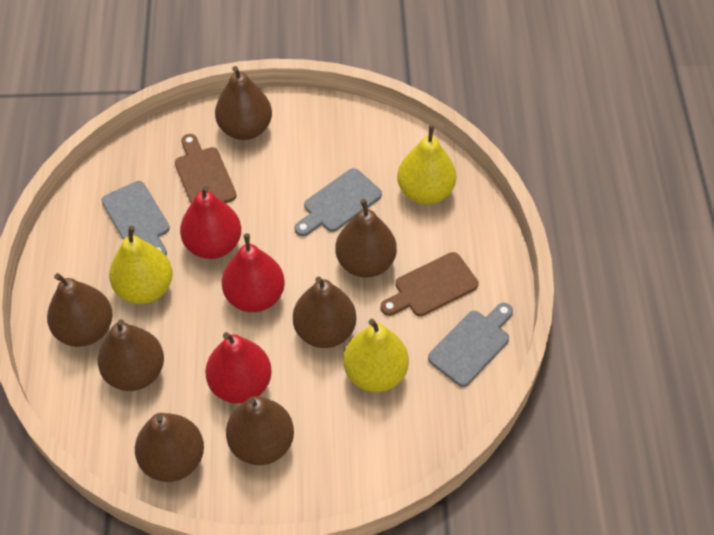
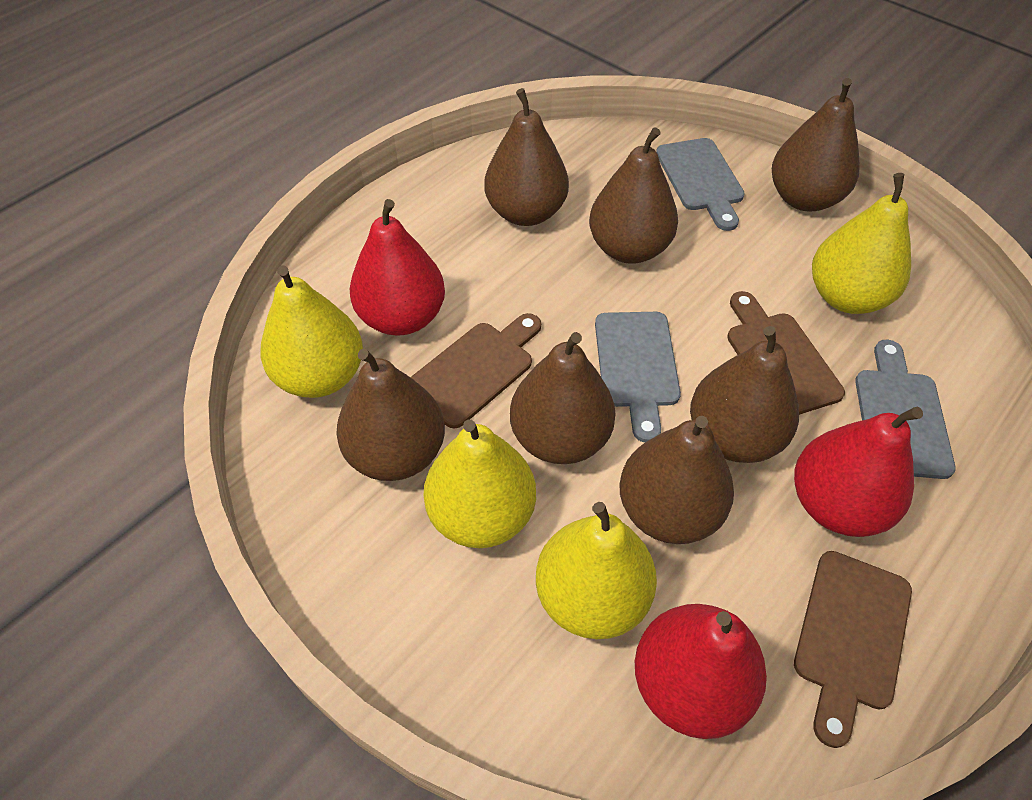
brown cutting board: [175,134,237,203] [380,252,479,316] = 2 -> [411,313,541,429] [727,291,845,415] [794,551,912,748] = 3
yellow pear: [109,226,173,304] [344,319,409,392] [397,125,456,205] = 3 -> [261,266,363,398] [424,419,536,548] [536,502,657,639] [812,173,911,314] = 4

